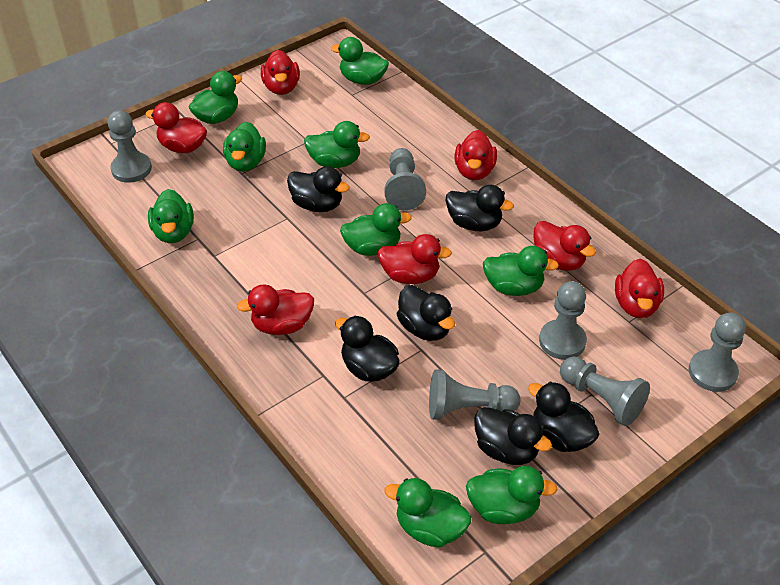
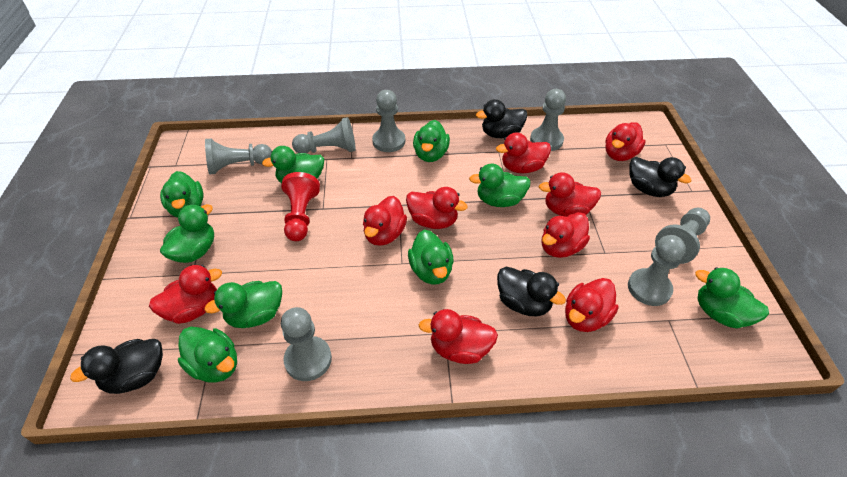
black duck: [287,166,350,212] [335,316,400,382] [397,285,455,341] [445,185,514,231] [474,407,552,465] [528,381,599,452] = 6 -> [70,339,163,394] [476,99,527,138] [497,267,566,316] [629,157,691,197] = 4
grey pawn: [108,110,152,183] [384,148,426,210] [429,369,521,420] [539,281,587,360] [560,356,650,426] [688,313,746,392] = 6 -> [205,139,272,174] [281,307,332,381] [292,117,356,153] [372,90,405,152] [530,89,566,151] [628,235,686,306] [655,208,710,264] = 7
red duck: [145,102,207,153] [237,284,314,335] [261,50,300,95] [378,234,452,284] [455,130,497,180] [533,221,596,271] [615,259,664,318] = 7 -> [149,265,222,324] [363,196,407,246] [406,187,468,229] [419,309,498,364] [496,132,551,173] [539,172,601,216] [542,212,590,258] [565,278,618,332] [605,122,646,161] = 9
red pawn: none = 0 -> [282,172,320,241] = 1

